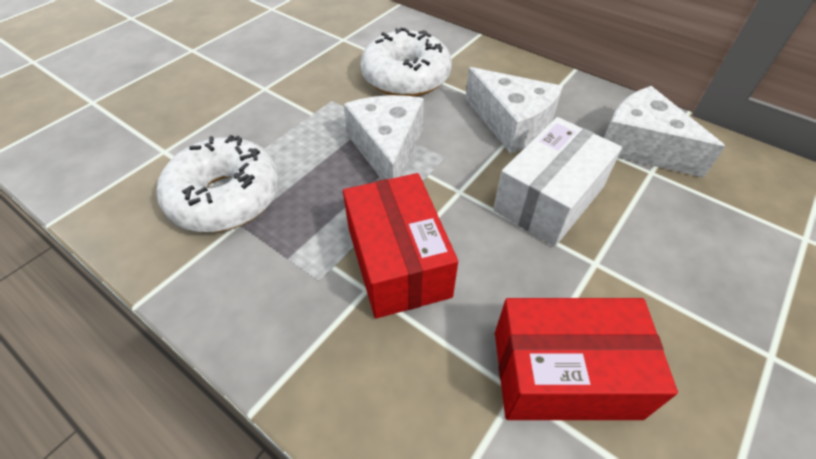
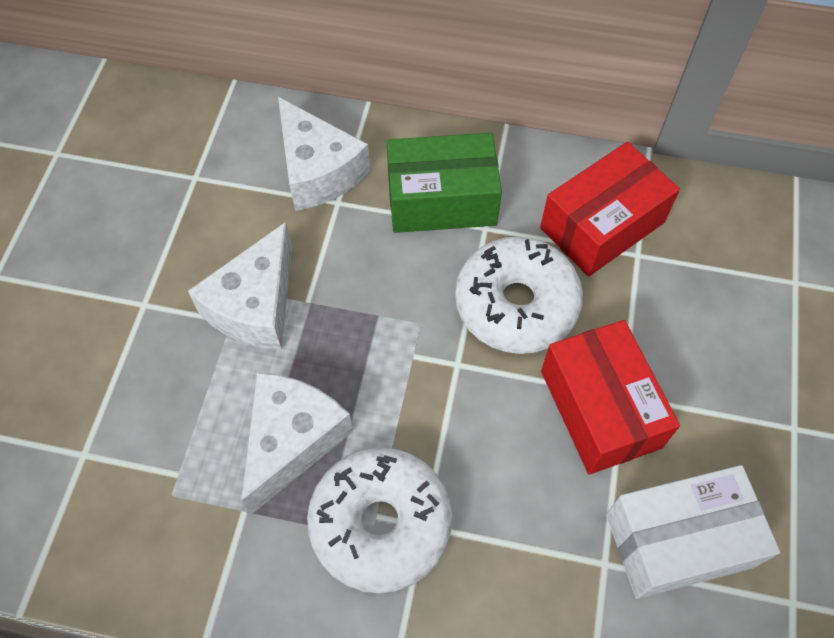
green box: none = 0 -> [387,133,502,233] = 1

